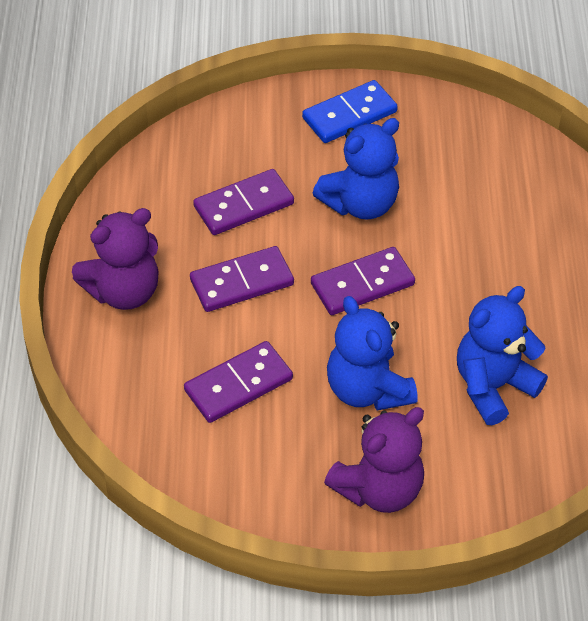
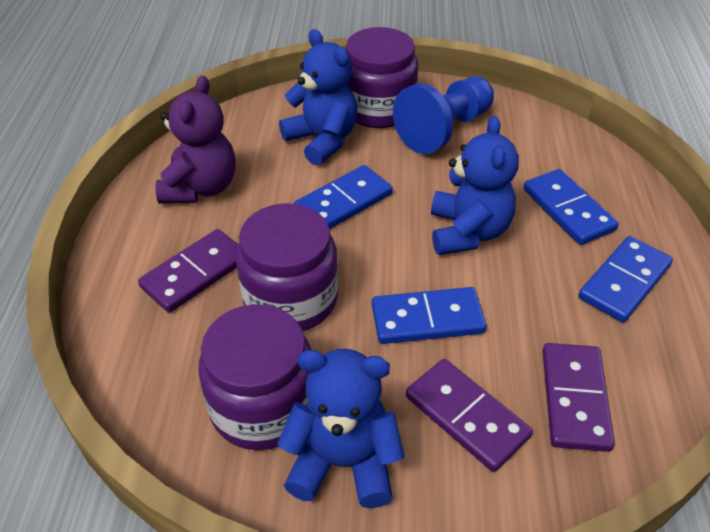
blue domino: [302,80,398,143] = 1 -> [294,165,393,230] [372,287,487,344] [524,169,619,245] [578,236,673,323] = 4
blue pawn: none = 0 -> [393,77,494,154] = 1
purple domino: [184,341,293,423] [190,246,294,312] [193,169,294,235] [311,247,415,315] = 4 -> [138,229,238,313] [406,359,533,472] [543,343,615,452] = 3
purple jar: none = 0 -> [198,304,311,450] [236,203,338,331] [346,27,418,128] = 3
purple teddy bear: [72,208,158,310] [324,407,424,513] = 2 -> [156,76,236,204] = 1

